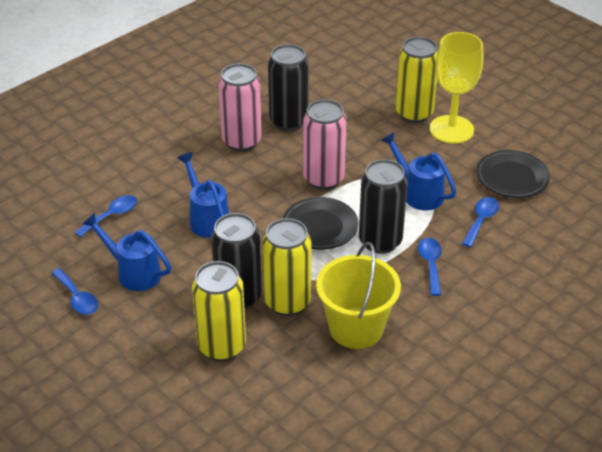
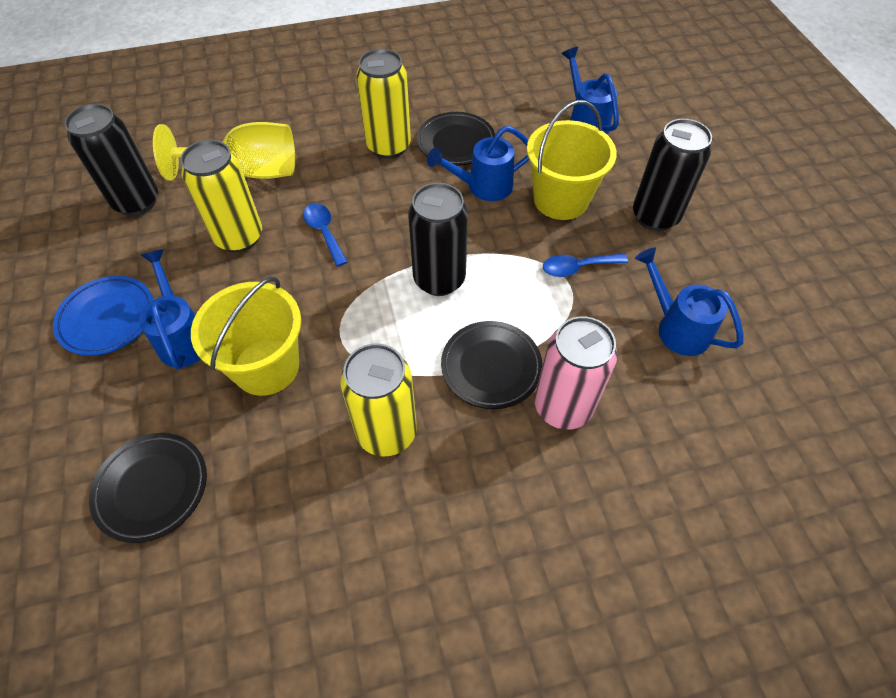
black plate: [283,197,359,250] [476,150,550,198] = 2 -> [89,433,207,543] [417,112,495,166] [441,321,543,409] = 3
blue plate: none = 0 -> [53,276,153,356] = 1
blue spoon: [52,268,98,315] [75,195,137,237] [418,238,442,296] [462,197,499,247] = 4 -> [303,203,348,267] [543,254,628,277] = 2
blue watering can: [82,213,171,291] [178,152,229,238] [380,132,457,210] = 3 -> [139,250,201,369] [427,126,529,201] [562,47,619,135] [635,247,743,356] = 4
pink can: [218,63,262,151] [303,99,347,190] = 2 -> [535,316,617,430] = 1
yellow bucket: [316,242,401,349] = 1 -> [191,277,301,396] [527,100,617,220] = 2

